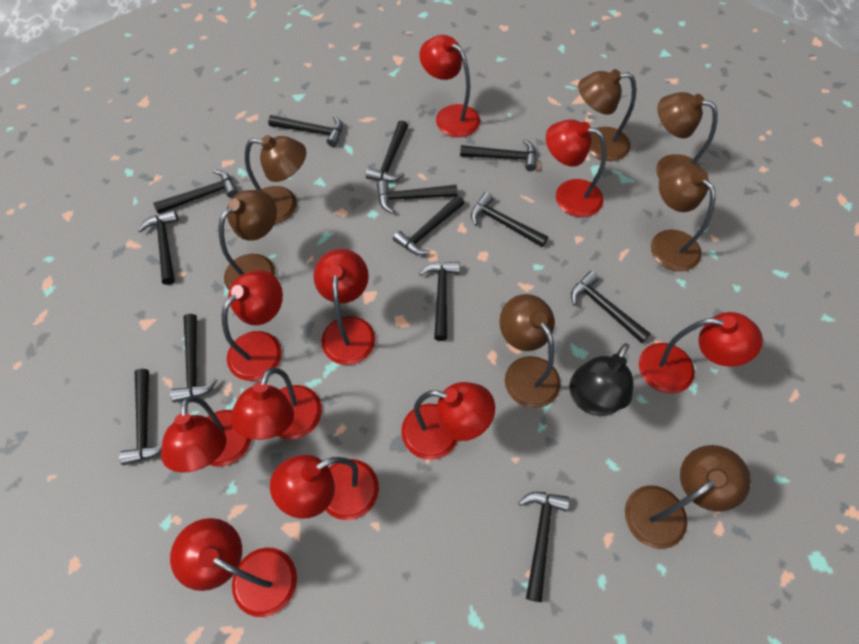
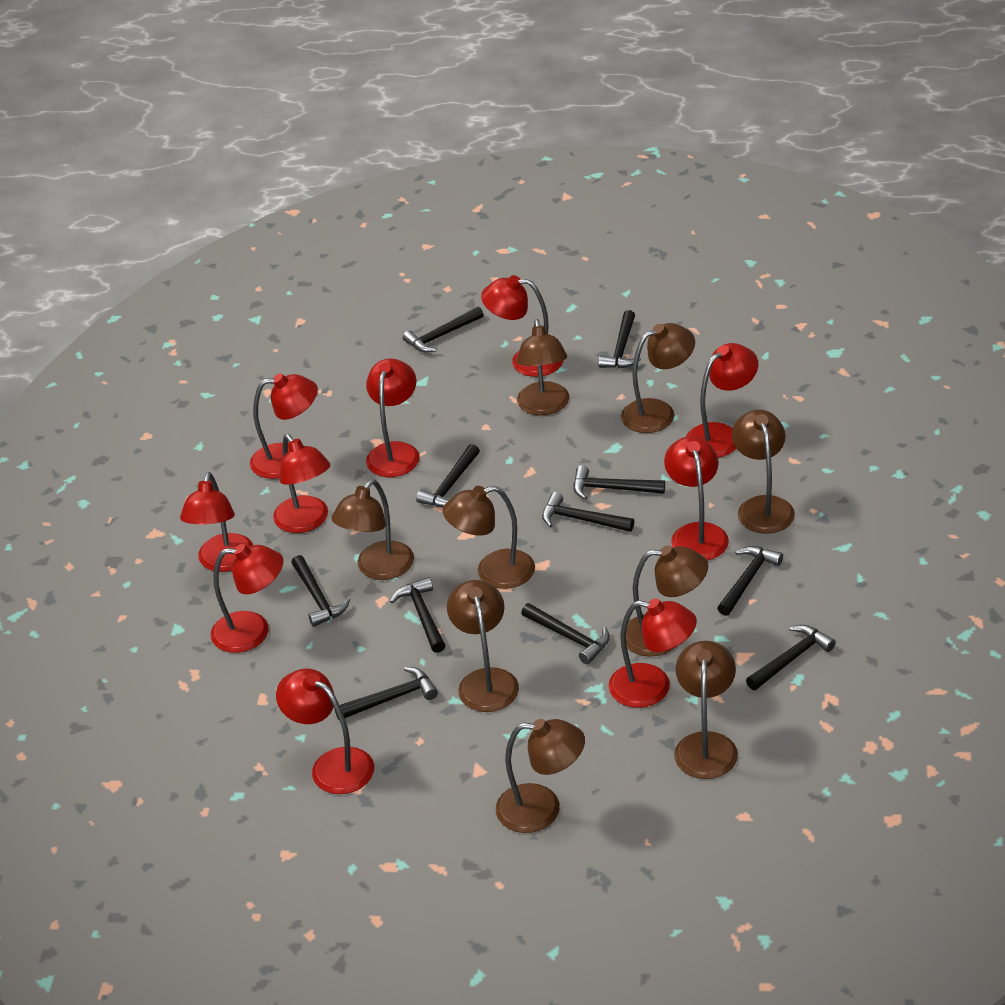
black hammer: [119,369,162,465] [138,210,178,285] [153,170,238,214] [170,314,217,403] [268,115,342,147] [366,120,408,182] [377,180,457,214] [393,195,464,255] [419,262,460,341] [460,139,537,171] [471,192,548,247] [518,492,569,602] [571,271,651,343] = 13 -> [291,555,350,627] [334,667,438,721] [390,577,445,653] [403,306,484,353] [416,444,480,507] [521,603,610,664] [542,492,634,532] [573,465,665,500] [598,310,641,368] [717,546,783,616] [746,625,836,690] = 11
black lamp: [569,343,634,416] = 1 -> none = 0
brown lamp: [219,190,277,290] [245,135,306,224] [499,294,561,408] [578,69,636,161] [625,445,751,549] [651,162,716,272] [656,92,718,178] = 7 -> [331,479,414,580] [443,486,535,589] [447,580,519,712] [496,719,585,833] [517,319,569,416] [621,323,695,433] [626,545,708,657] [674,641,738,779] [732,410,795,534] = 9

